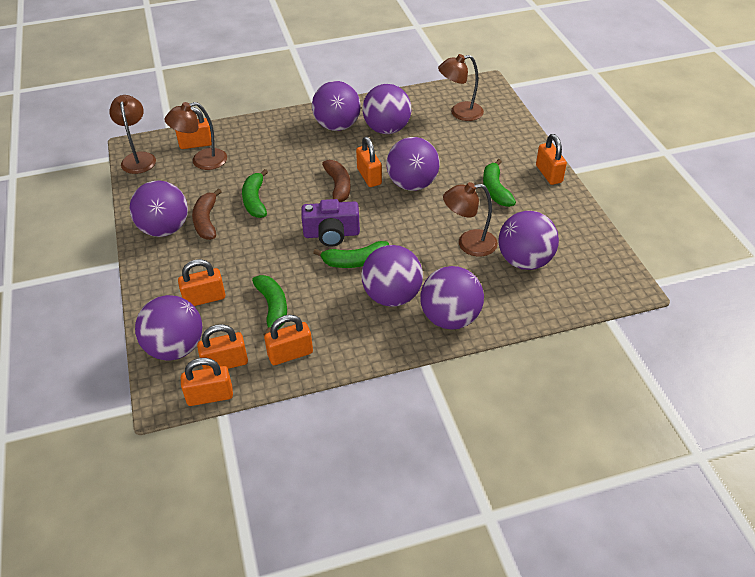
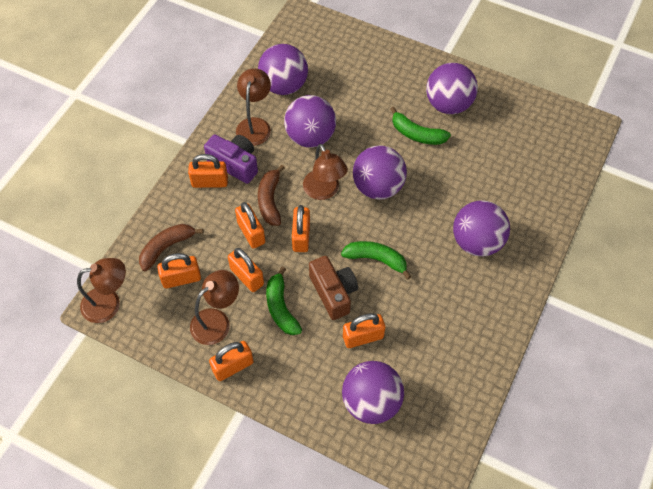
brown camera: none = 0 -> [309,256,358,320] = 1
green banana: [242,169,268,218] [252,275,287,336] [313,241,389,268] [483,159,516,207] = 4 -> [266,266,302,335] [341,241,411,280] [390,107,451,145] = 3
purple ball: [130,180,188,237] [135,295,202,360] [312,81,361,131] [361,245,423,307] [362,84,411,134] [386,137,440,191] [420,266,484,330] [498,211,559,270] = 8 -> [258,44,308,95] [284,95,336,148] [342,361,404,424] [353,145,407,200] [426,63,478,114] [453,200,510,257] = 6

